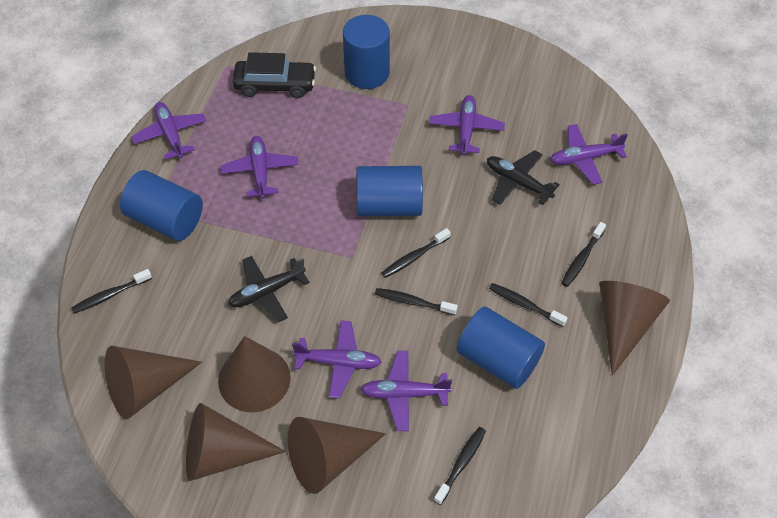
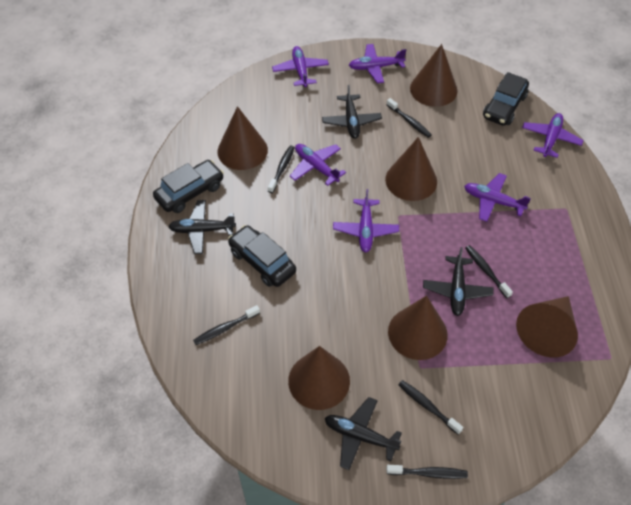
black car: [233,52,316,98] = 1 -> [153,160,224,213] [228,225,296,287] [483,72,529,126] = 3
black plane: [228,256,309,322] [487,150,560,205] = 2 -> [168,200,236,254] [322,85,382,139] [325,397,402,470] [423,247,493,316] = 4
blue cylinder: [120,170,203,241] [343,15,390,89] [356,166,423,216] [457,307,545,389] = 4 -> none = 0
brown cone: [105,346,202,419] [186,403,286,481] [218,336,291,412] [288,417,386,494] [599,281,670,376] = 5 -> [217,106,268,170] [288,346,350,410] [385,137,437,201] [388,296,448,360] [410,44,458,107] [516,296,578,358] = 6

